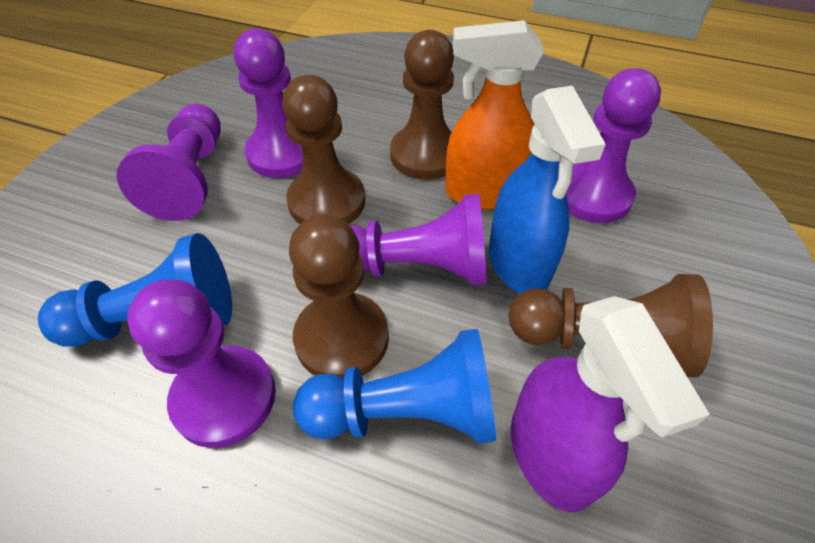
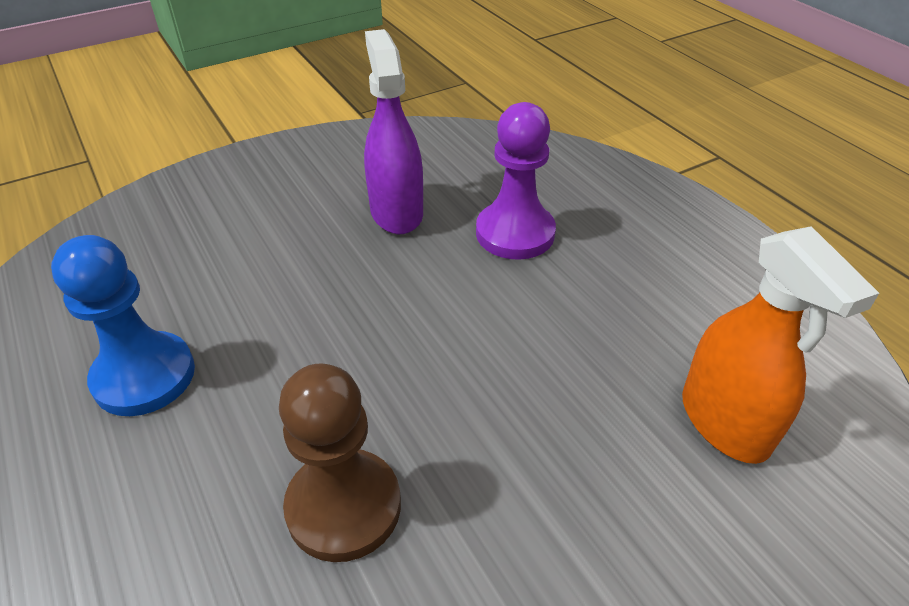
blue pawn: [38,233,232,347] [293,329,496,444] = 2 -> [51,235,195,416] = 1
blue spray bottle: [489,86,606,294] = 1 -> none = 0
brown pawn: [282,75,365,224] [289,214,389,378] [390,30,454,180] [509,274,713,377] = 4 -> [279,364,401,562] = 1
purple pawn: [117,104,221,221] [127,279,276,448] [234,28,303,178] [350,194,487,285] [566,68,661,223] = 5 -> [476,102,556,260] = 1

